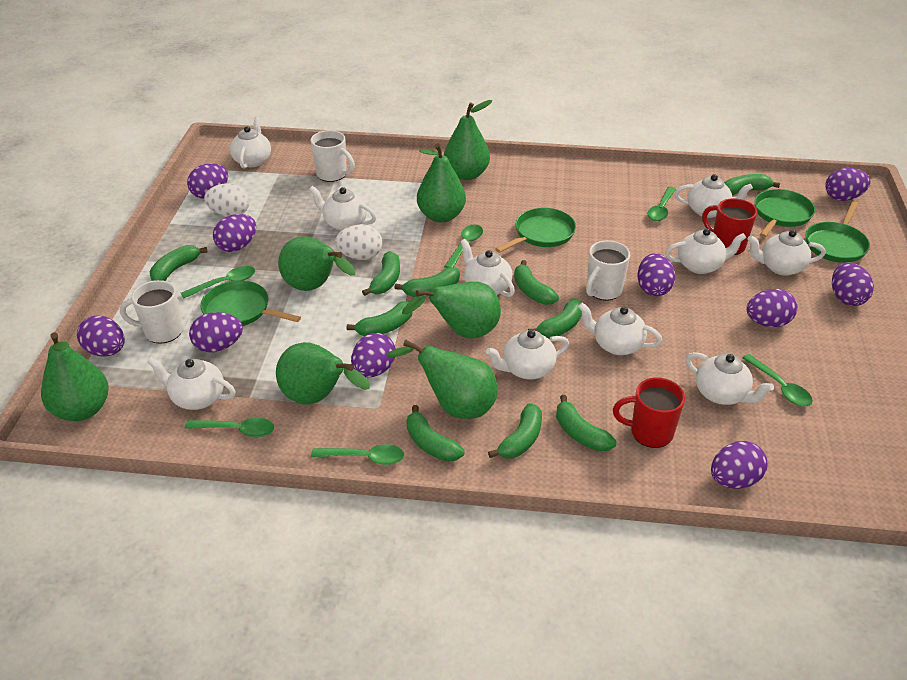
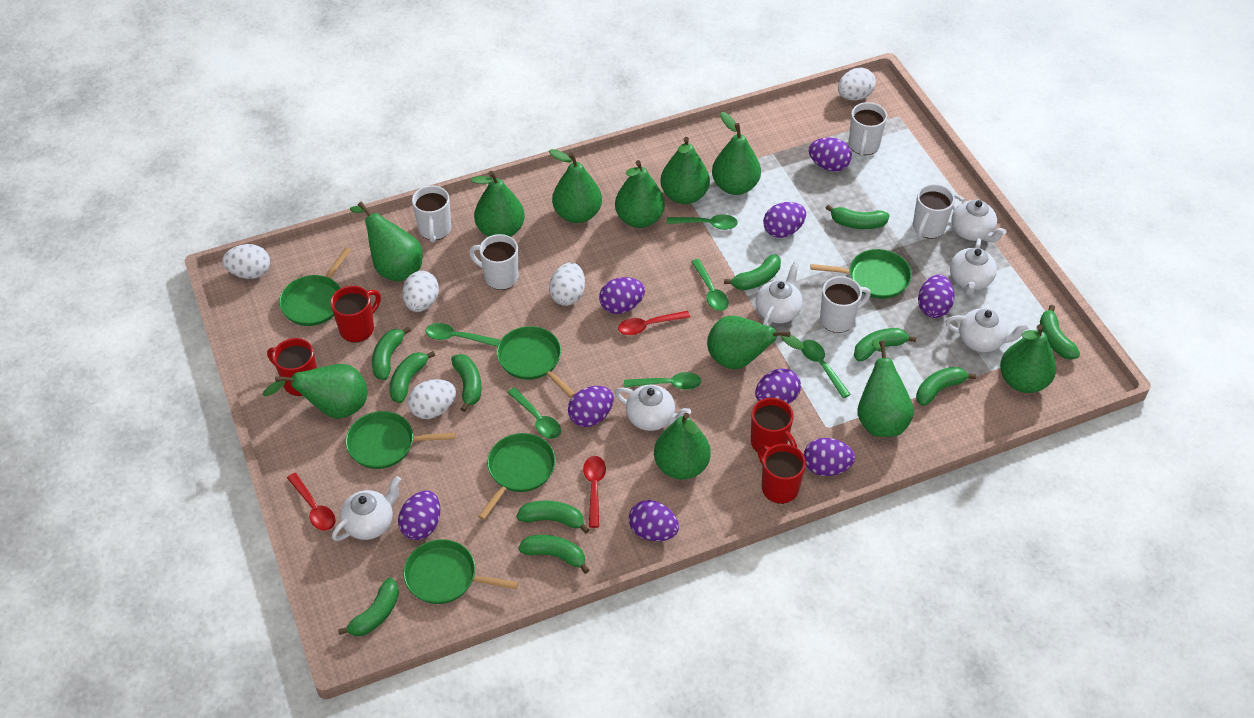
green banana: [150,245,208,281] [347,301,412,336] [362,251,400,296] [394,267,460,297] [406,405,465,462] [488,403,542,459] [514,260,559,305] [528,298,582,338] [556,395,616,452] [724,174,780,196] = 10 -> [338,578,399,636] [372,326,411,380] [389,351,435,403] [451,354,482,412] [517,501,589,533] [518,535,589,574] [724,254,781,290] [826,204,890,229] [854,328,916,361] [916,367,976,406] [1040,305,1080,360] = 11
green pan: [201,280,301,326] [495,208,576,253] [754,189,815,237] [806,201,870,263] = 4 -> [279,247,351,326] [346,411,456,469] [403,539,518,604] [478,433,556,520] [497,326,576,398] [810,249,912,299] = 6
green pear: [41,332,109,421] [276,342,370,404] [278,237,356,291] [386,339,498,419] [402,282,501,339] [417,143,466,223] [444,100,492,180] = 7 -> [263,364,368,419] [350,202,423,282] [471,171,525,237] [549,149,602,223] [615,160,665,228] [654,413,711,480] [661,137,710,204] [707,316,804,369] [712,112,761,195] [857,339,914,437] [1000,324,1056,393] = 11
purple egg: [77,315,125,357] [187,163,228,198] [189,312,243,352] [213,214,256,252] [351,333,396,377] [637,253,675,296] [711,441,768,489] [746,289,798,327] [825,168,871,201] [832,262,874,306] = 10 -> [398,491,441,540] [568,386,614,427] [599,277,645,314] [629,500,679,541] [755,368,801,404] [763,202,806,238] [804,438,855,476] [809,137,852,171] [918,274,955,318] = 9
red mug: [613,377,685,448] [702,198,757,255] = 2 -> [267,338,317,396] [330,286,381,343] [751,398,797,454] [758,444,806,504] = 4
red spoon: none = 0 -> [287,473,335,531] [583,456,606,528] [618,311,690,335] = 3
white egg: [204,183,249,217] [335,225,382,260] = 2 -> [222,244,270,279] [402,271,439,312] [408,379,456,419] [549,262,585,306] [838,67,876,101] = 5
white mug: [120,280,183,344] [311,130,355,182] [586,240,630,300] = 3 -> [412,186,451,243] [469,234,518,290] [820,276,871,333] [849,102,887,156] [913,184,955,239] = 5
white teapot: [147,357,236,410] [230,117,271,169] [309,186,376,231] [460,239,515,297] [486,330,569,379] [578,303,662,355] [665,228,746,274] [675,174,753,218] [686,352,774,405] [748,230,826,276] = 10 -> [332,476,401,541] [615,385,691,431] [756,262,803,326] [946,308,1029,352] [950,238,997,295] [951,194,1006,243] = 6

